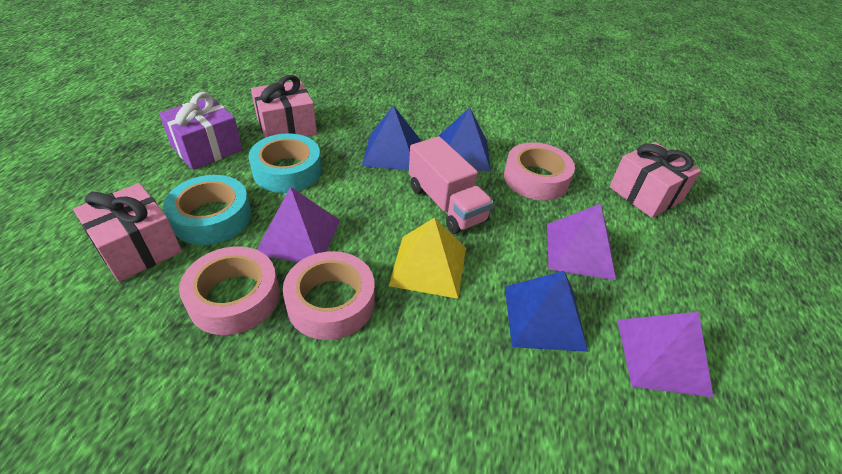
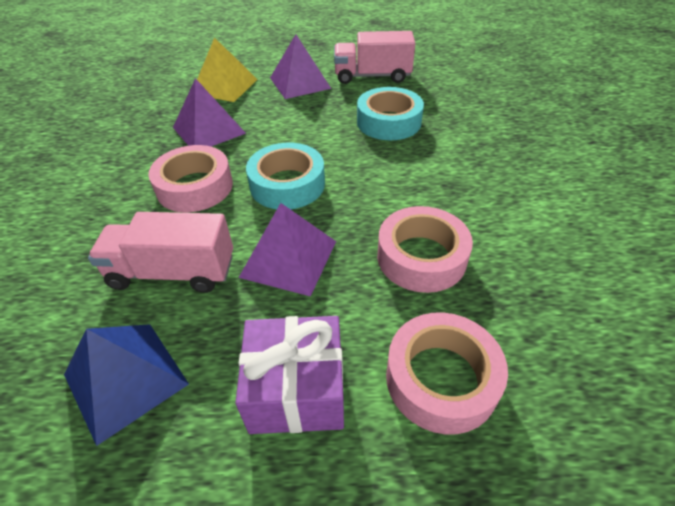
blue pyramid: [362,105,421,170] [437,108,491,172] [505,271,588,352] = 3 -> [64,324,189,446] = 1
pink gift: [73,183,182,282] [251,75,317,138] [609,142,701,218] = 3 -> none = 0
pink truck: [409,136,494,234] = 1 -> [88,212,233,293] [334,31,416,84] = 2

